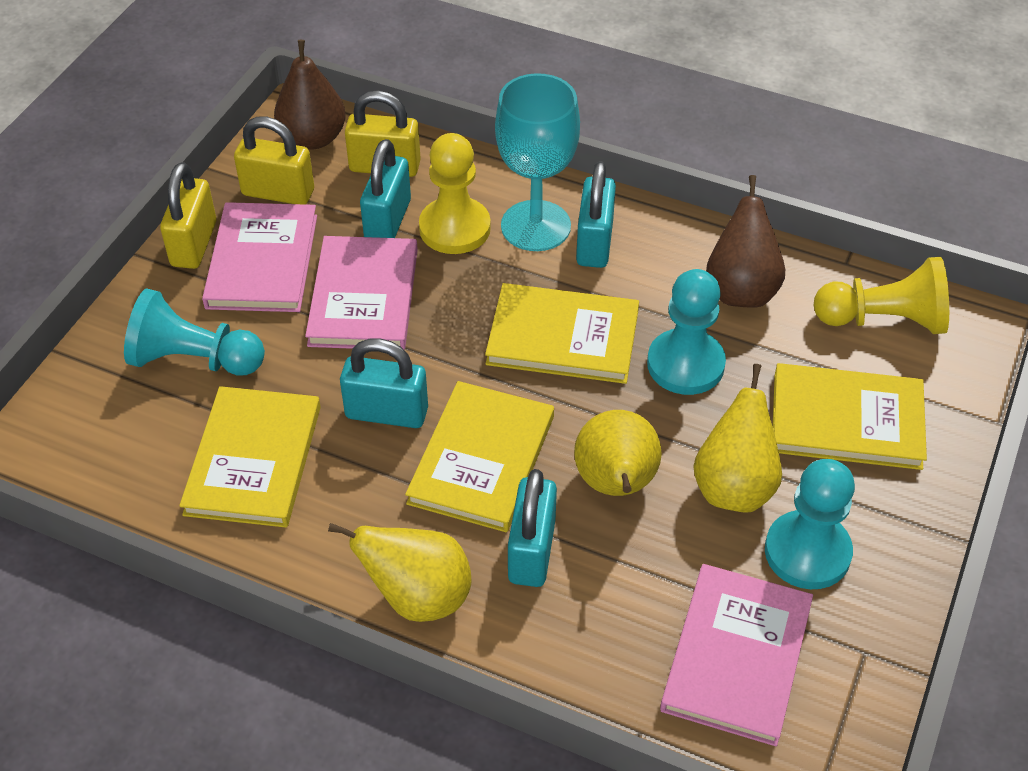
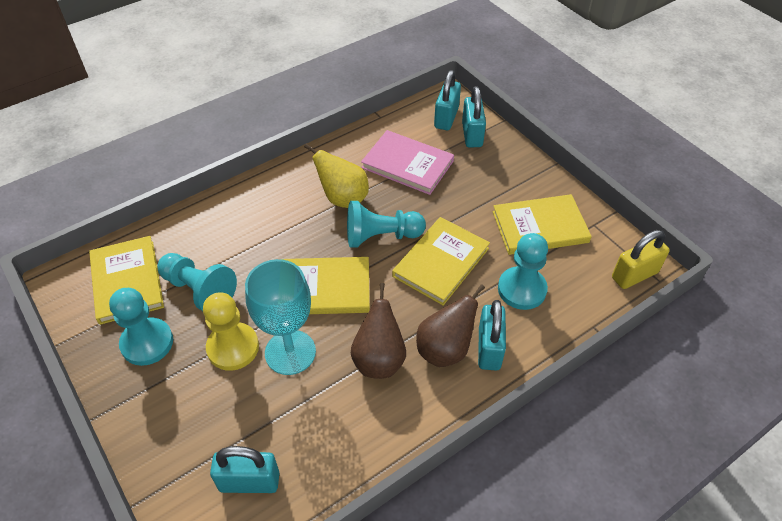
pink book: [202,202,317,312] [305,236,418,349] [660,564,813,746] = 3 -> [361,130,454,195] = 1
turquoise pawn: [124,288,265,375] [647,269,726,395] [765,459,855,589] = 3 -> [109,288,173,366] [158,253,237,311] [347,201,426,248] [498,233,548,310] = 4
yellow padlock: [160,162,216,269] [234,117,314,205] [345,91,421,177] = 3 -> [612,230,670,289] = 1
yellow pawn: [419,133,491,254] [814,257,949,334] = 2 -> [203,293,259,371] = 1
yellow pear: [328,523,472,622] [574,410,662,496] [693,364,782,513] = 3 -> [304,144,369,208] = 1

